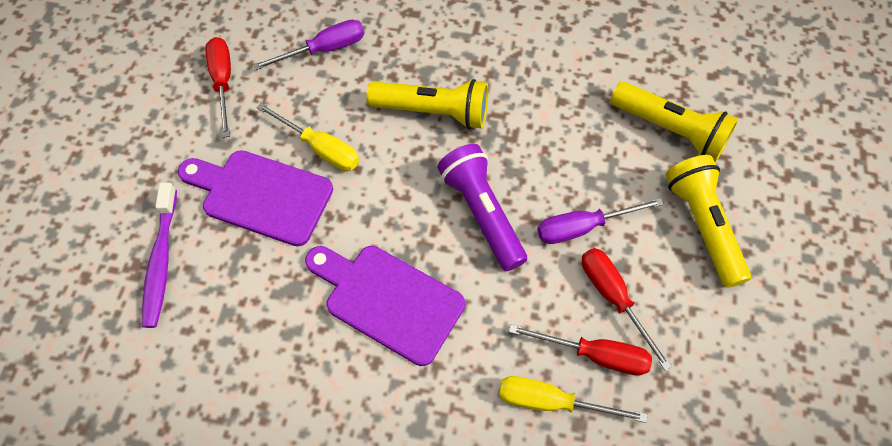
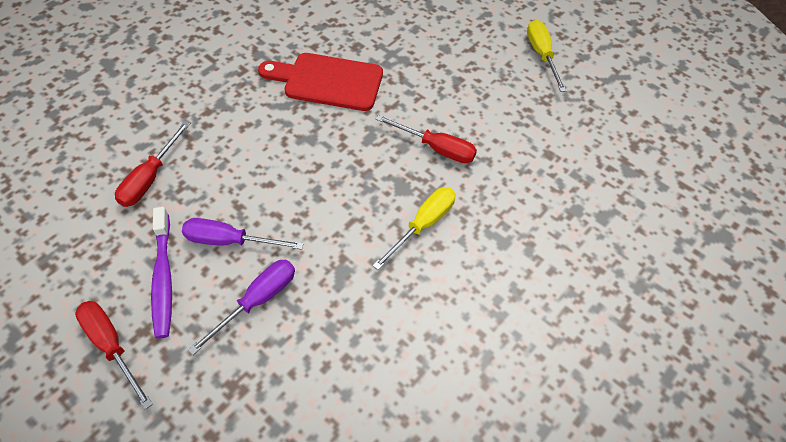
purple cutting board: [178,150,333,246] [305,246,465,366] = 2 -> none = 0
purple flashlight: [437,144,527,271] = 1 -> none = 0
red cutting board: none = 0 -> [258,53,383,111] = 1
yellow flashlight: [366,79,488,129] [610,82,738,162] [665,155,751,288] = 3 -> none = 0

